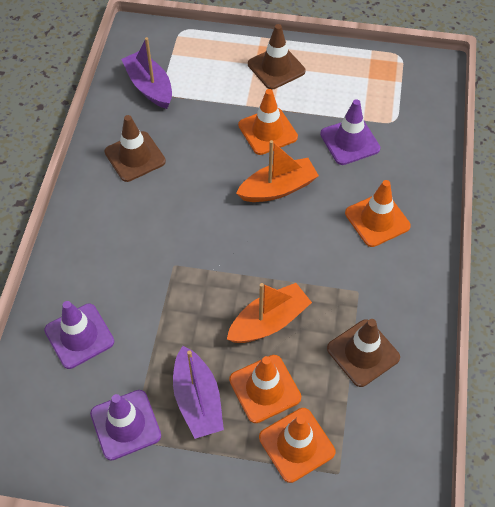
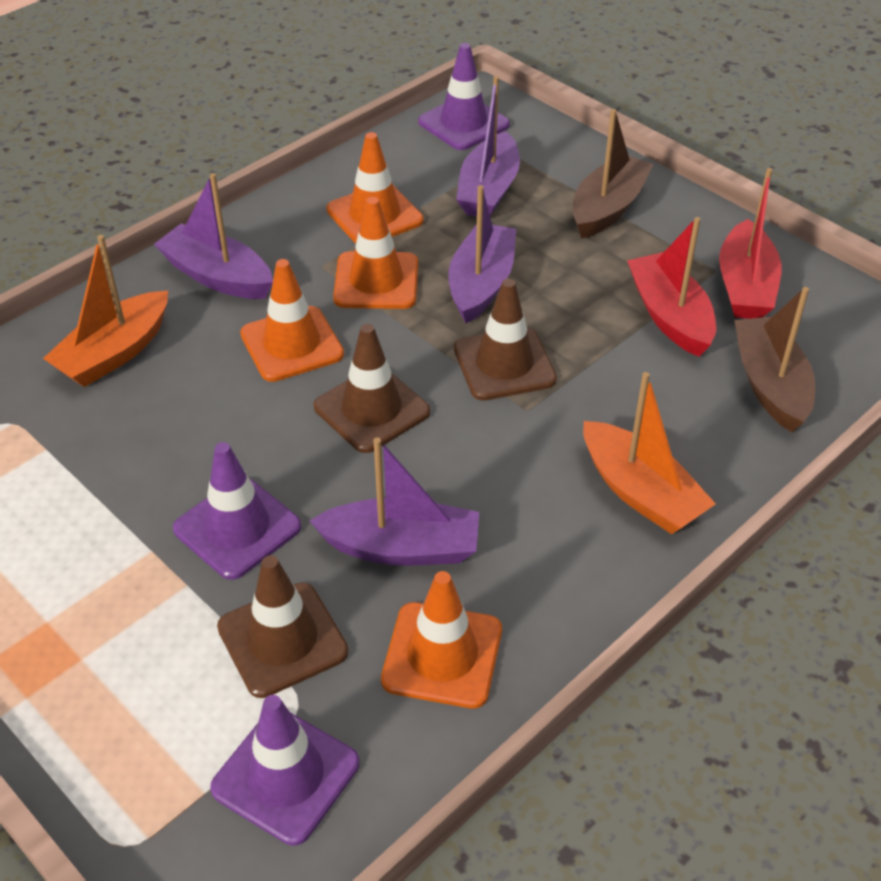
brown boat: none = 0 -> [572,109,654,239] [734,287,815,432] = 2
purple boat: [121,37,172,109] [173,346,224,439] = 2 -> [154,174,273,299] [310,437,479,566] [449,185,516,324] [456,76,520,216] = 4
red boat: none = 0 -> [627,217,716,357] [719,168,781,319] = 2

